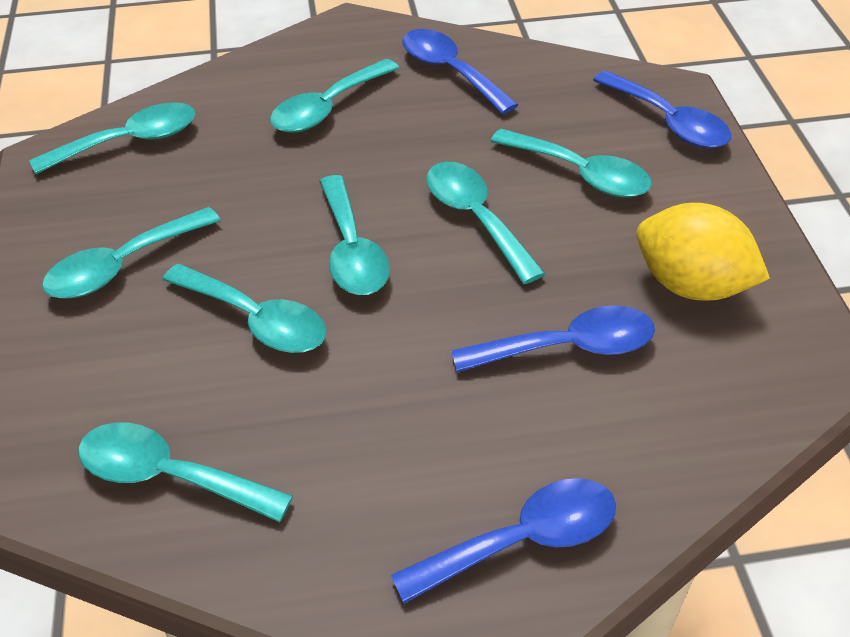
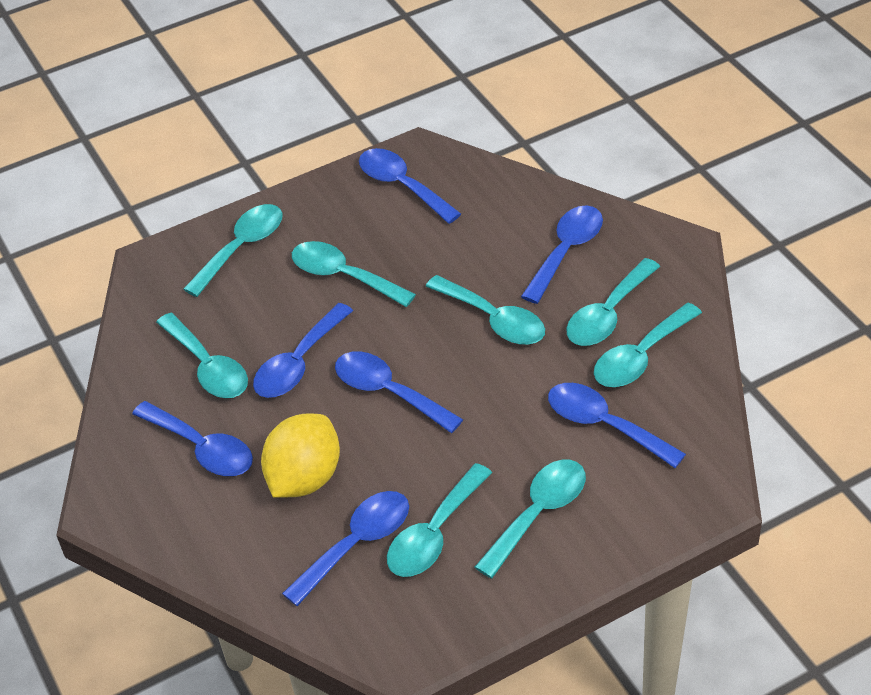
blue spoon: [391,478,616,604] [402,29,518,114] [451,305,655,372] [593,71,731,148] = 4 -> [132,401,253,476] [253,303,353,398] [282,491,409,606] [335,351,463,433] [359,148,461,224] [521,205,603,304] [548,383,686,468] = 7

